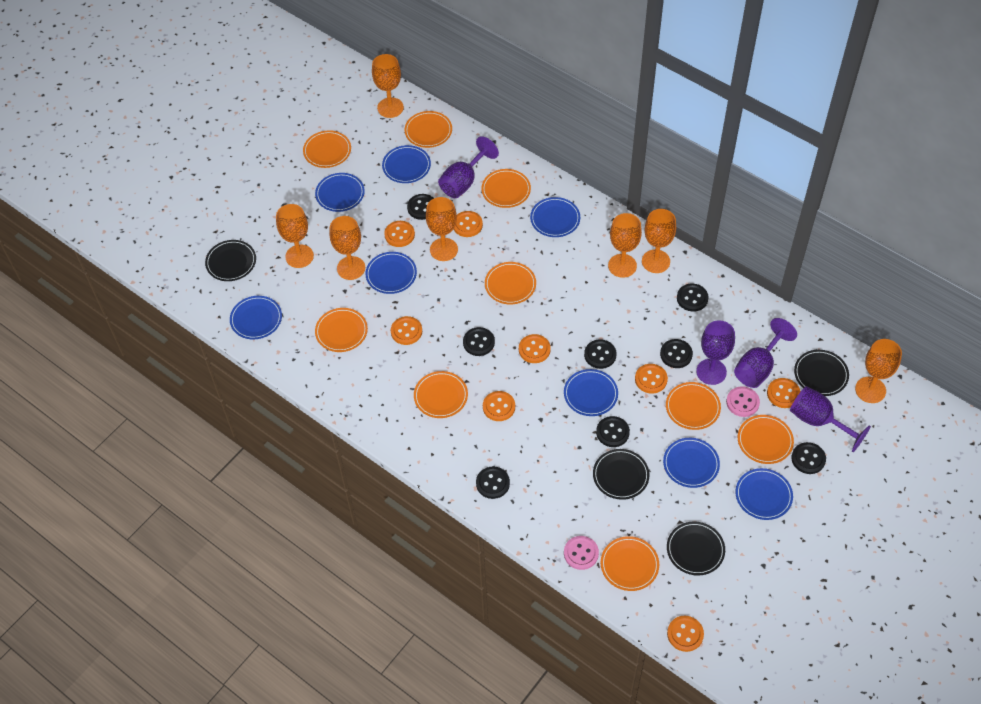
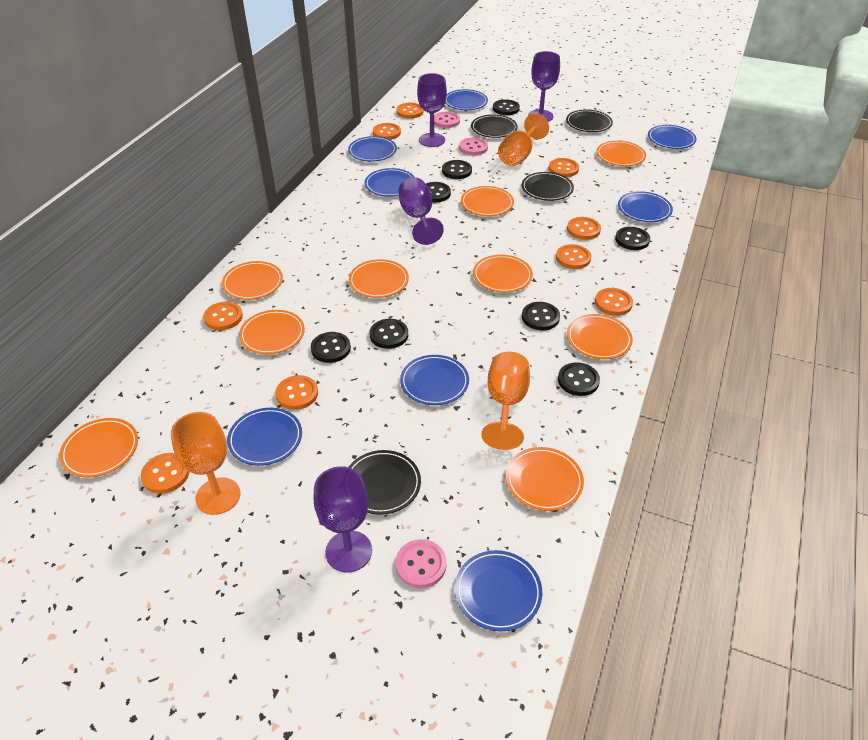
orange button: [384,221,415,247] [391,316,422,345] [454,211,483,237] [483,391,515,421] [519,334,551,363] [635,364,668,394] [667,616,704,652] [767,378,800,408] = 8 -> [141,453,189,494] [203,302,243,330] [275,375,318,410] [373,123,401,140] [396,102,424,119] [549,158,579,177] [556,244,591,269] [567,217,601,240] [595,288,633,316] = 9
orange goblet: [276,204,314,268] [329,216,365,280] [372,54,404,118] [426,197,458,261] [608,213,642,278] [642,209,676,273] [855,339,902,403] = 7 -> [171,412,240,515] [481,352,530,450] [498,113,549,166] = 3
pink button: [564,536,599,570] [726,387,760,417] = 2 -> [395,539,447,588] [434,112,460,128] [459,137,488,155] = 3

